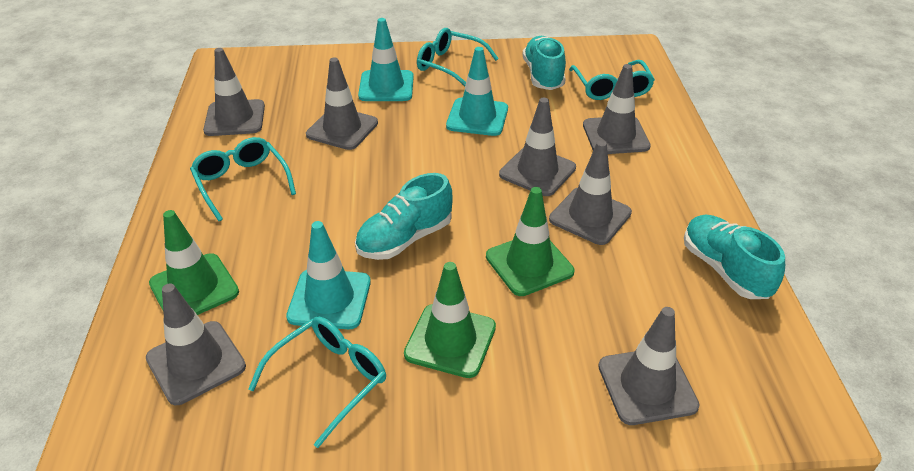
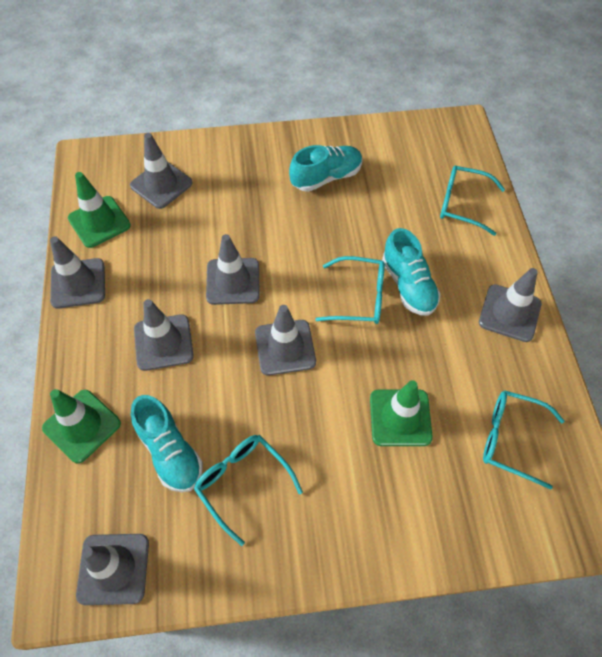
turquoise traffic cone: [286,221,371,329] [358,18,414,101] [446,47,508,136] = 3 -> none = 0

